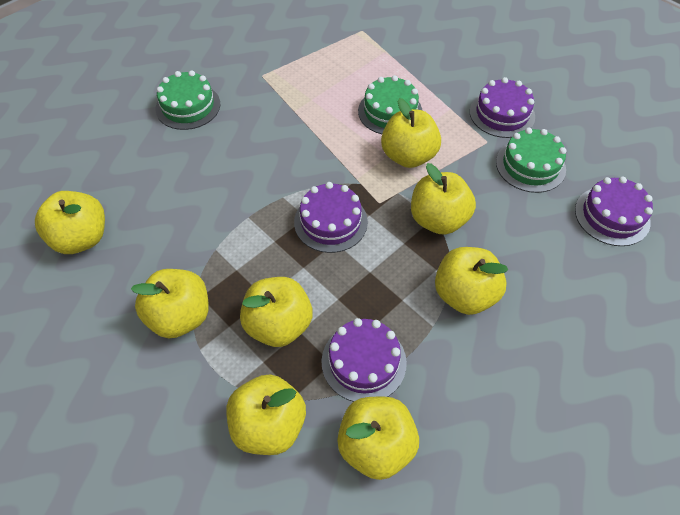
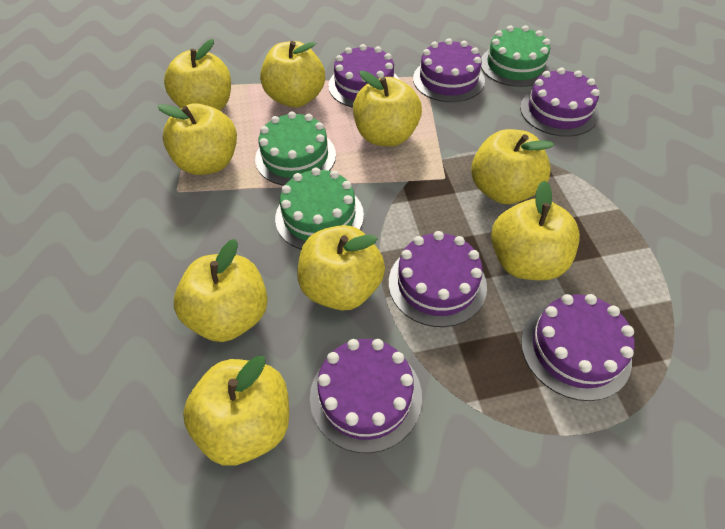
purple cake: [294,182,368,253] [321,318,407,402] [470,77,535,138] [575,177,653,246] = 4 -> [310,339,422,453] [329,44,399,107] [389,231,487,327] [413,38,485,102] [520,68,600,137] [521,294,634,401] = 6
yellow apple: [35,191,105,254] [131,269,209,338] [226,374,306,455] [240,277,313,347] [337,397,419,480] [381,98,441,168] [411,163,476,235] [435,247,508,315] = 8 -> [157,103,237,175] [164,39,231,111] [174,239,268,342] [183,356,289,465] [260,41,325,108] [297,225,385,310] [353,71,422,147] [471,129,554,204] [491,181,580,280] = 9

